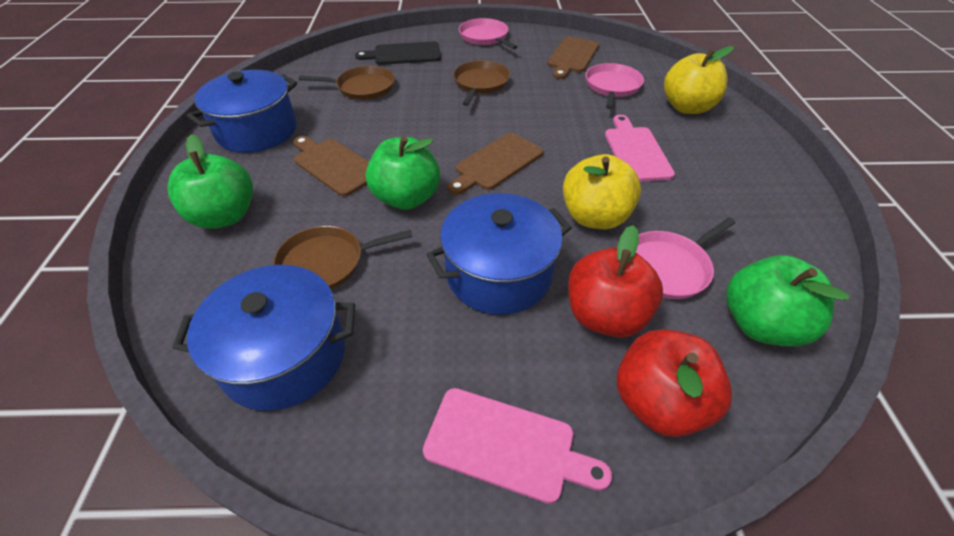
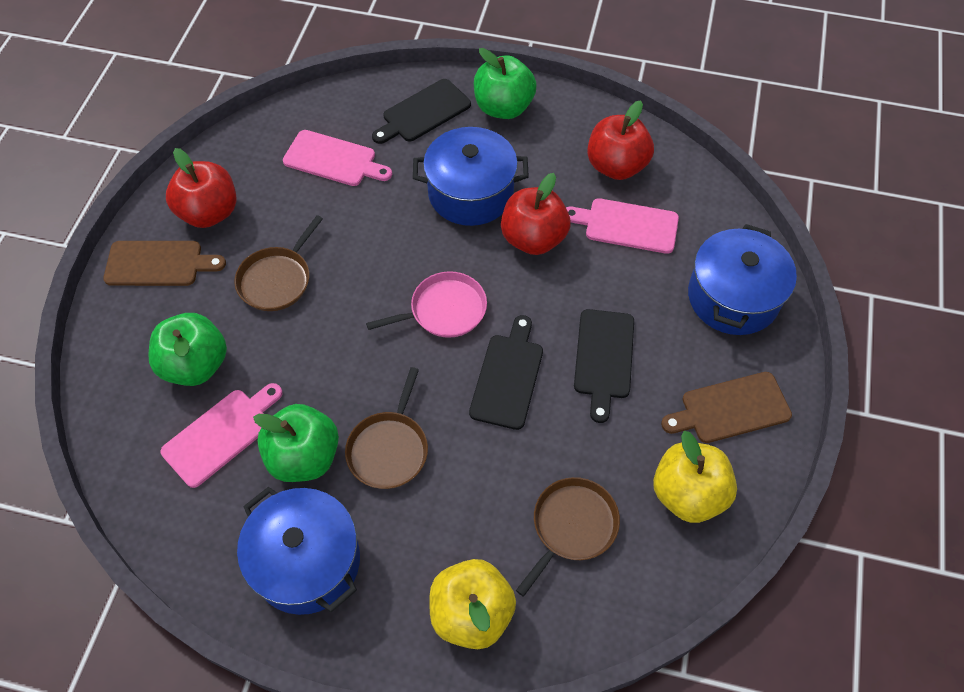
black cutting board: [355,42,441,65] = 1 -> [372,79,471,144] [469,315,543,430] [574,309,634,423] = 3
brown cutting board: [293,136,369,197] [448,133,543,195] [547,37,599,79] = 3 -> [103,241,226,286] [661,372,792,443] = 2
pink cutting board: [423,388,612,504] [605,115,675,182] = 2 -> [160,383,283,488] [283,130,392,186] [566,198,679,254] = 3
pink pan: [459,18,518,49] [586,63,644,109] [636,217,736,299] = 3 -> [366,271,487,338] = 1
red apple: [568,225,663,337] [617,329,732,437] = 2 -> [166,148,236,228] [501,173,570,255] [587,100,654,180] = 3

